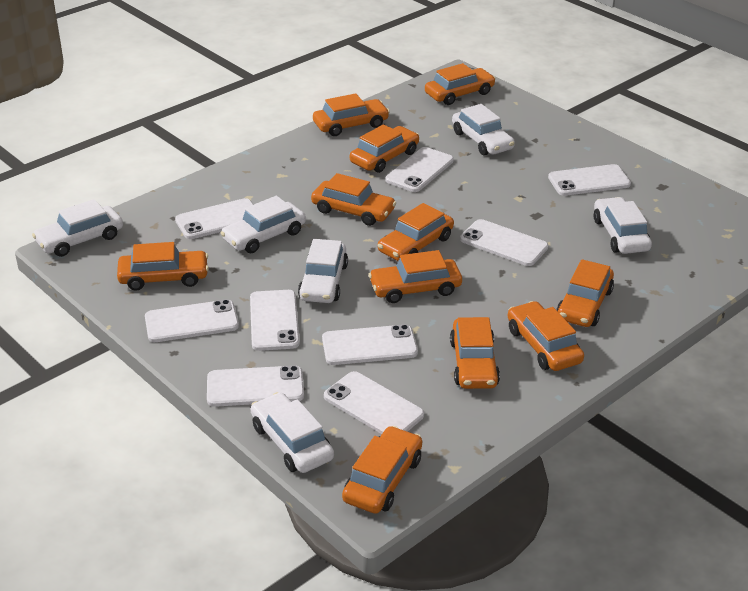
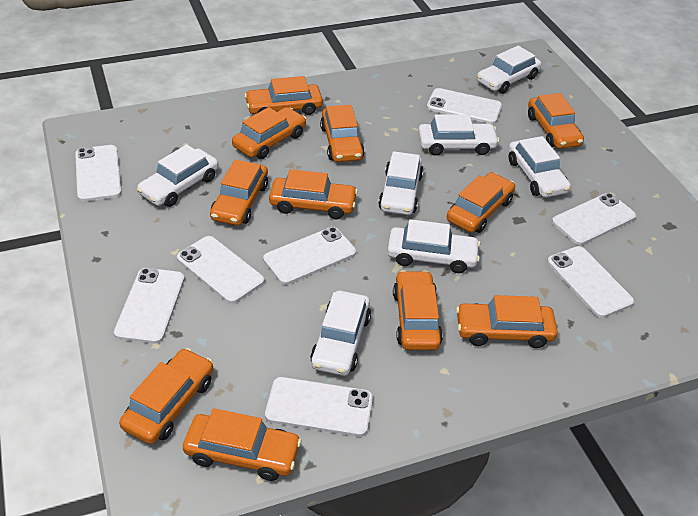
white car: [32,199,123,257] [221,196,306,253] [251,392,334,473] [298,239,348,303] [452,104,515,155] [594,197,652,254] = 6 -> [137,144,219,207] [310,291,371,376] [378,151,423,215] [387,219,480,273] [418,114,499,156] [477,46,542,94] [508,136,571,198] = 7
white phone: [145,299,239,342] [175,198,254,239] [207,365,304,407] [250,290,300,351] [322,324,418,365] [324,371,424,434] [385,147,454,192] [460,219,548,266] [548,164,631,196] = 9 -> [75,145,122,202] [114,268,185,344] [177,236,264,304] [263,227,356,285] [265,377,373,437] [427,88,502,124] [547,246,634,318] [552,193,636,245] = 8

